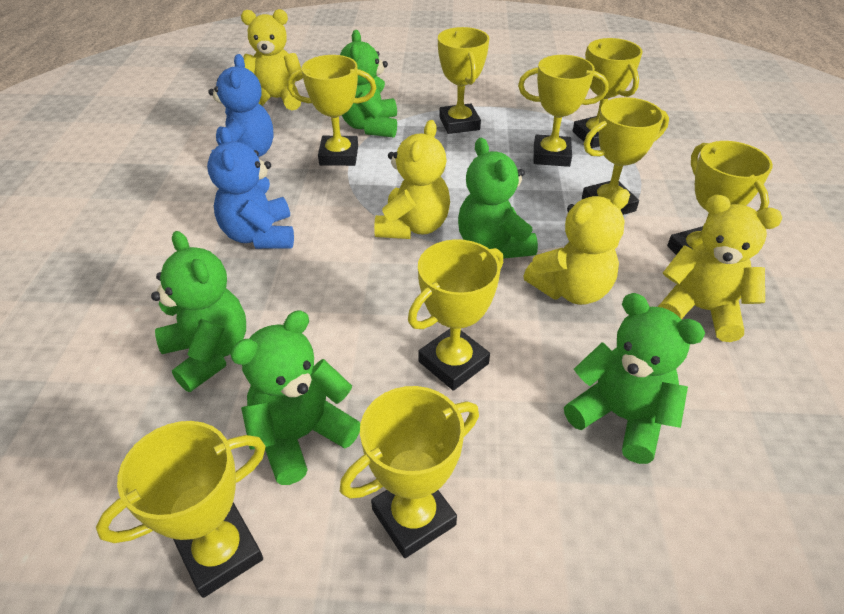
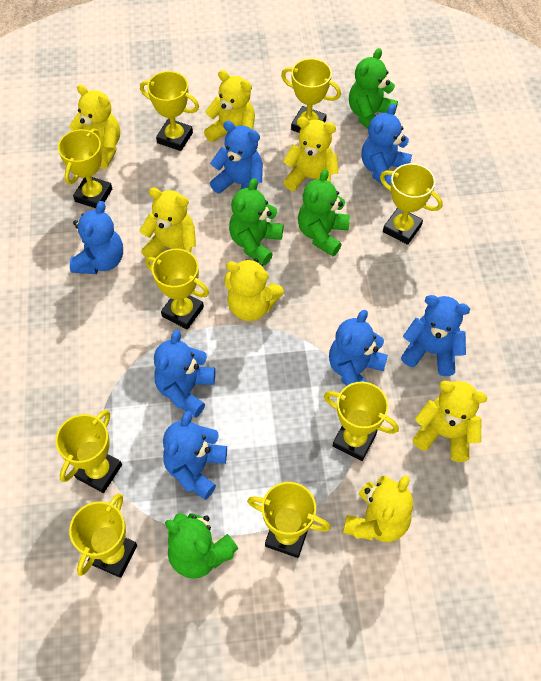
blue teddy bear: [207,127,294,249] [208,54,274,157] = 2 -> [70,201,123,274] [154,330,215,418] [163,411,227,500] [210,121,263,194] [329,310,388,386] [361,104,412,186] [401,295,470,376] = 7
green teddy bear: [151,231,246,392] [230,310,360,485] [340,30,397,138] [458,138,538,259] [564,293,705,464] = 5 -> [165,513,238,579] [229,178,283,266] [298,169,350,256] [349,48,398,129] = 4
yellow teddy bear: [241,9,303,110] [374,120,450,239] [524,189,630,305] [658,195,782,342] = 4 -> [69,84,120,169] [139,188,196,258] [204,70,255,142] [224,259,284,321] [283,117,338,191] [343,476,413,542] [412,381,487,462] = 7

